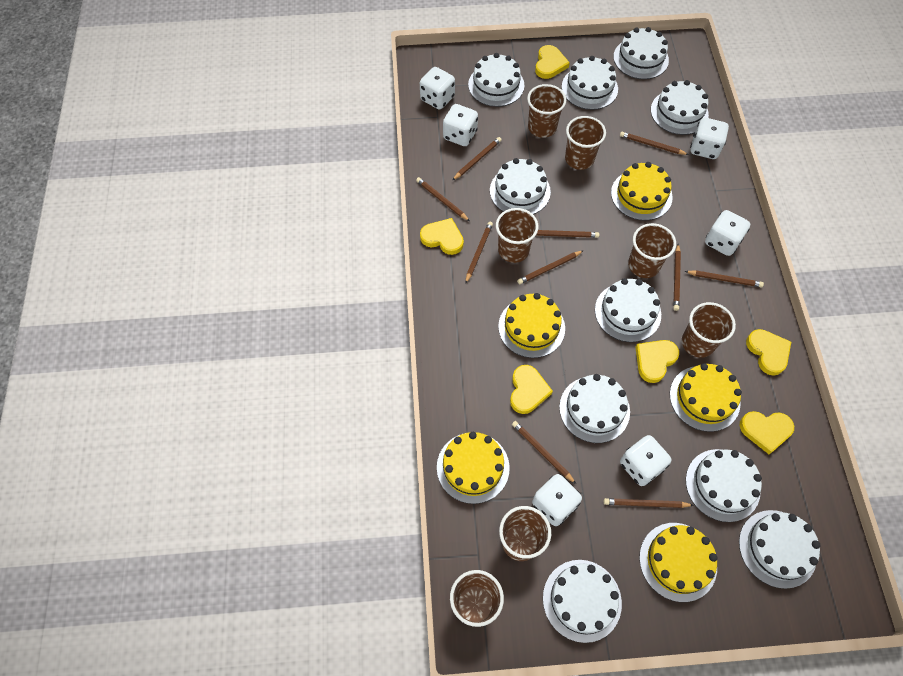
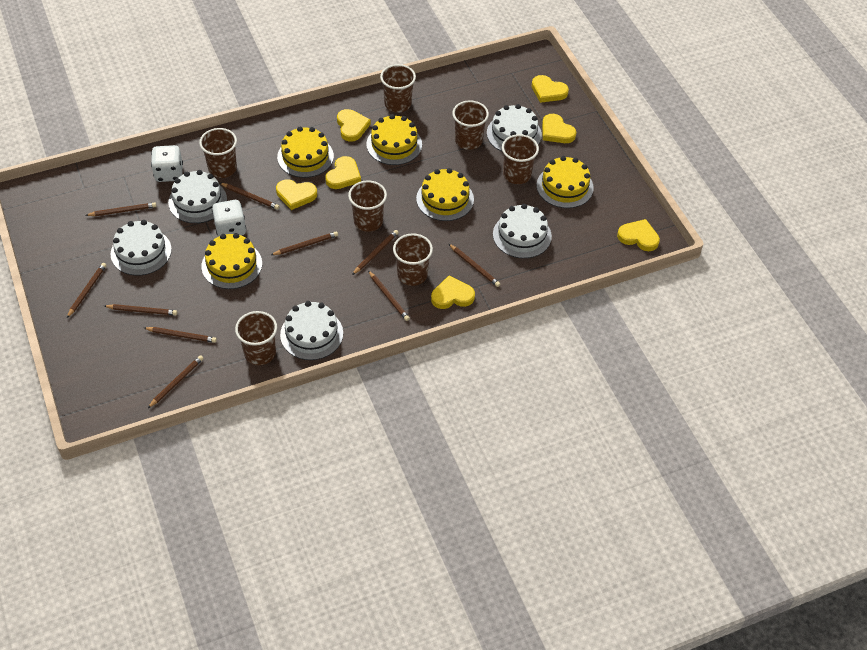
white cake: [468,53,524,107] [490,158,551,214] [543,560,622,643] [559,374,630,443] [562,56,618,110] [595,278,661,342] [613,27,669,79] [651,80,709,135] [686,449,762,522] [739,510,820,589] = 10 -> [110,220,172,276] [168,170,227,223] [280,301,343,360] [487,104,542,152] [493,204,552,258] = 5
white dice: [420,67,455,109] [443,104,478,146] [532,474,582,526] [620,435,671,486] [690,118,729,159] [705,210,750,256] = 6 -> [151,145,183,182] [212,200,246,237] = 2
yellow heart: [420,218,464,255] [510,365,553,414] [535,45,570,79] [635,340,679,383] [740,411,794,454] [746,329,791,376] = 6 -> [276,179,317,210] [325,156,361,189] [337,109,371,142] [431,276,475,309] [532,75,569,103] [542,114,576,143] [617,219,660,251] = 7

